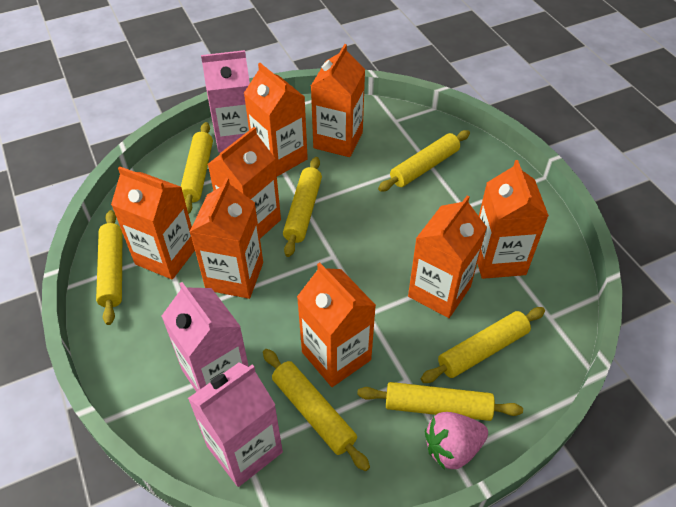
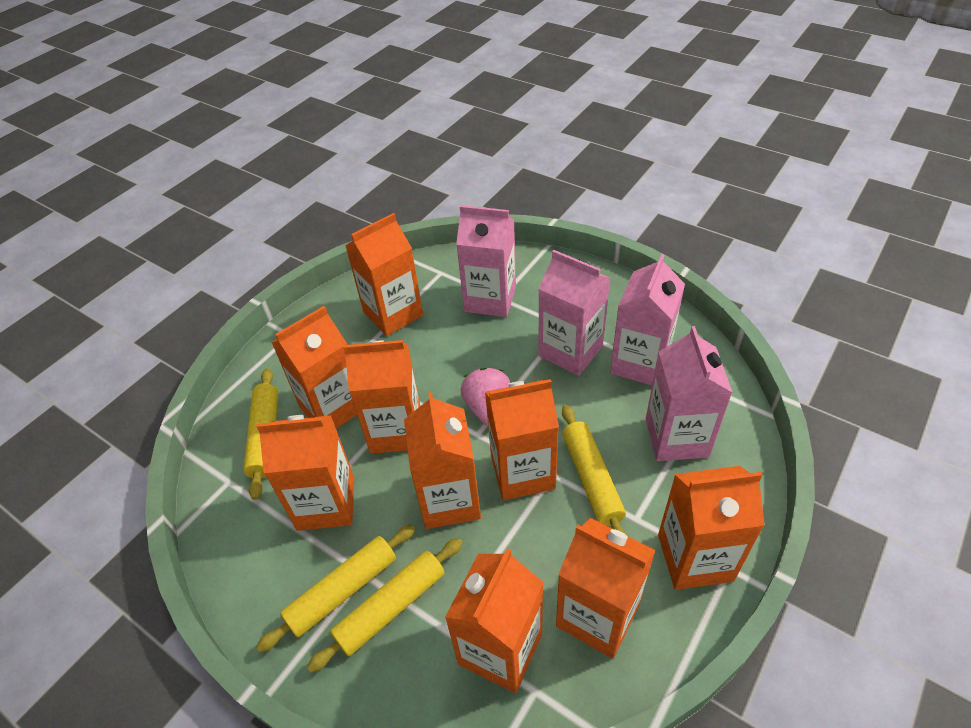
orange carton: [111,166,195,280] [190,178,263,299] [208,127,281,238] [244,63,308,176] [297,263,376,387] [311,44,365,157] [408,195,487,318] [477,160,549,279] = 8 -> [256,415,354,531] [271,306,357,429] [343,340,420,454] [345,213,423,336] [404,392,481,529] [445,548,544,693] [485,379,559,500] [556,518,656,659] [658,466,765,590] = 9
pink carton: [162,282,249,392] [188,362,283,487] [201,50,250,153] = 3 -> [456,205,516,317] [538,250,610,376] [610,254,685,385] [646,326,733,461] = 4
yellow rolling pin: [96,210,122,325] [181,122,213,214] [263,349,370,471] [283,157,322,257] [357,382,523,421] [378,130,470,192] [421,307,545,383] = 7 -> [243,368,278,500] [256,524,415,652] [307,538,463,673] [562,405,628,536] = 4

